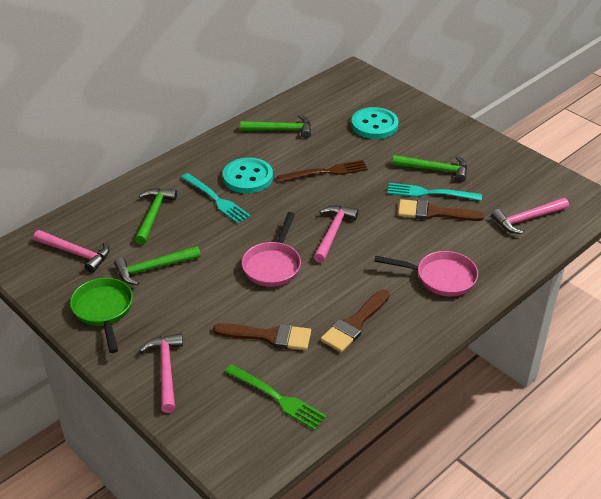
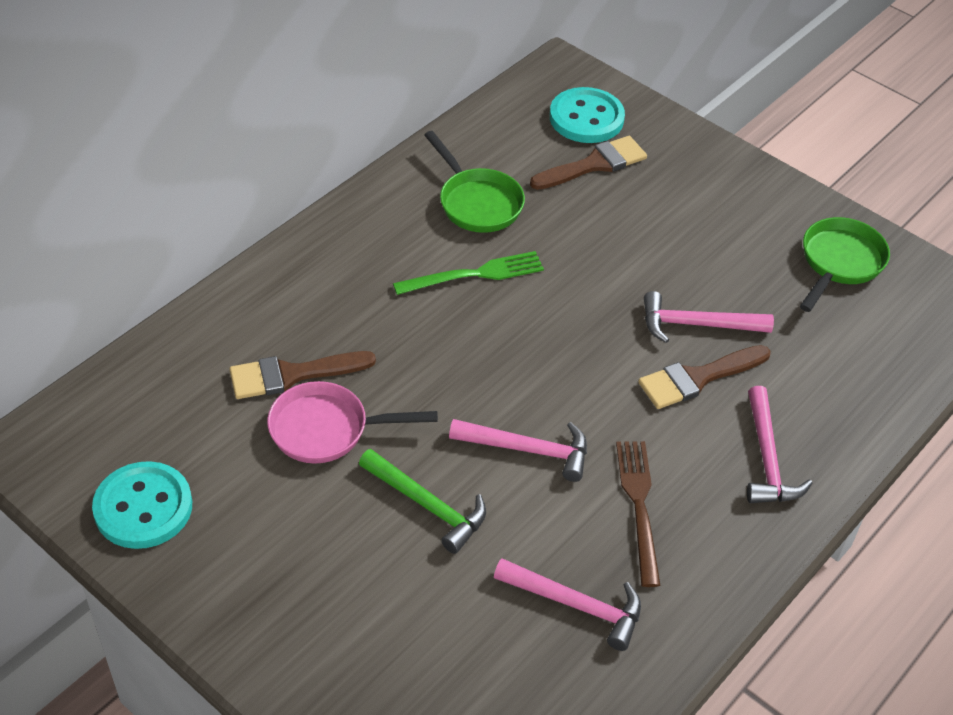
green hammer: [114,246,201,285] [135,188,177,245] [240,115,311,138] [392,155,467,182] = 4 -> [359,449,486,554] = 1
green pan: [70,278,133,353] = 1 -> [424,131,525,233] [800,217,890,312] = 2
pink pan: [242,212,301,287] [374,251,478,297] = 2 -> [267,381,438,464] = 1
turquoise fork: [181,173,251,223] [387,183,482,201] = 2 -> none = 0

